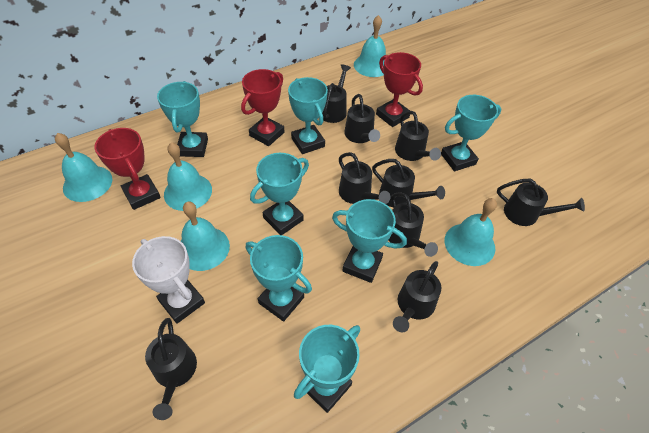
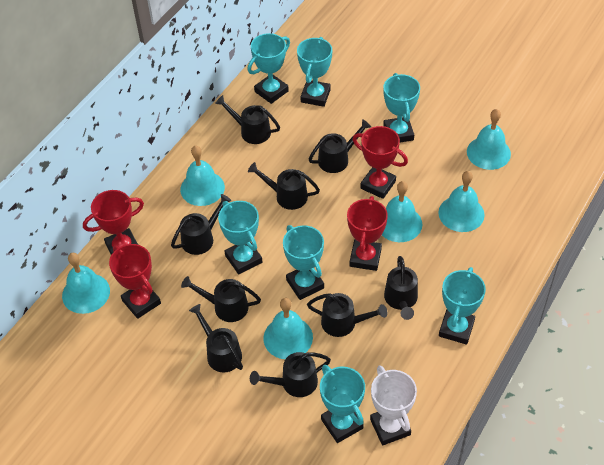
red trophy: [94,128,161,210] [241,69,284,146] [376,52,423,127] = 3 -> [83,190,144,255] [109,244,161,319] [347,196,388,271] [353,126,408,199] = 4
turquoise bell: [55,133,112,202] [164,142,212,211] [181,202,230,271] [354,15,386,77] [445,198,497,266] = 5 -> [62,253,110,314] [180,145,225,206] [263,298,313,359] [382,181,422,242] [438,171,485,232] [467,109,511,170] = 6

